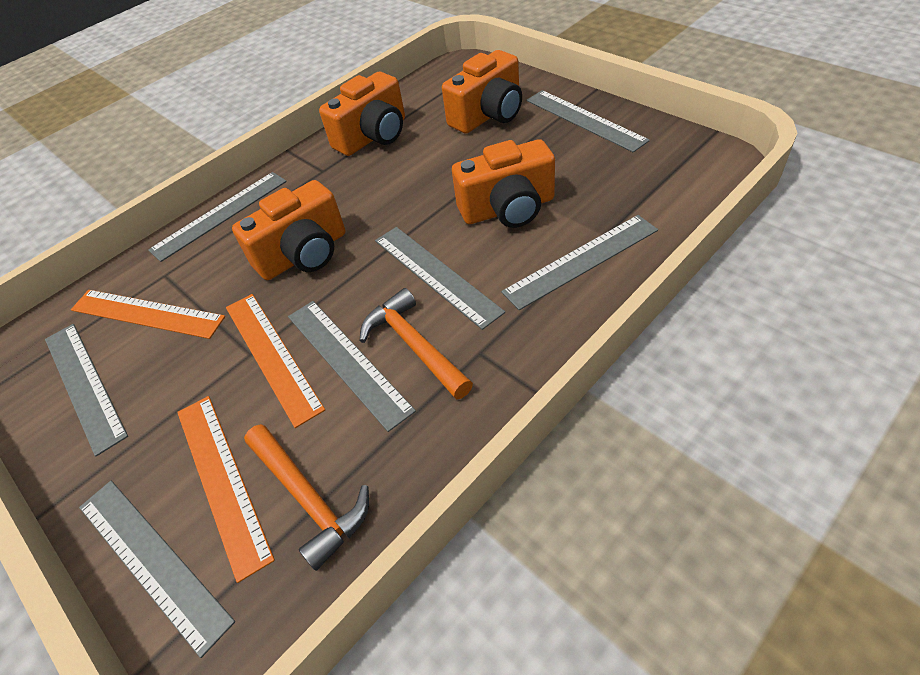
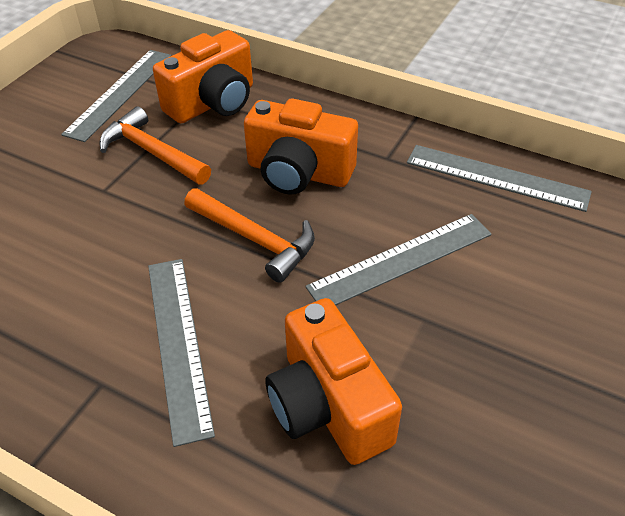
grey ruler: [45,324,128,456] [79,481,235,658] [148,172,287,262] [288,301,416,432] [375,227,505,330] [501,215,658,310] [527,90,650,152] = 7 -> [61,50,171,142] [148,259,215,447] [305,214,492,306] [407,145,592,212] = 4
orange camera: [232,180,345,280] [319,72,405,156] [442,50,522,134] [452,139,555,228] = 4 -> [153,30,253,123] [244,99,358,195] [265,298,402,465] = 3
orange ruler: [71,290,225,339] [177,396,275,583] [226,294,325,428] = 3 -> none = 0

